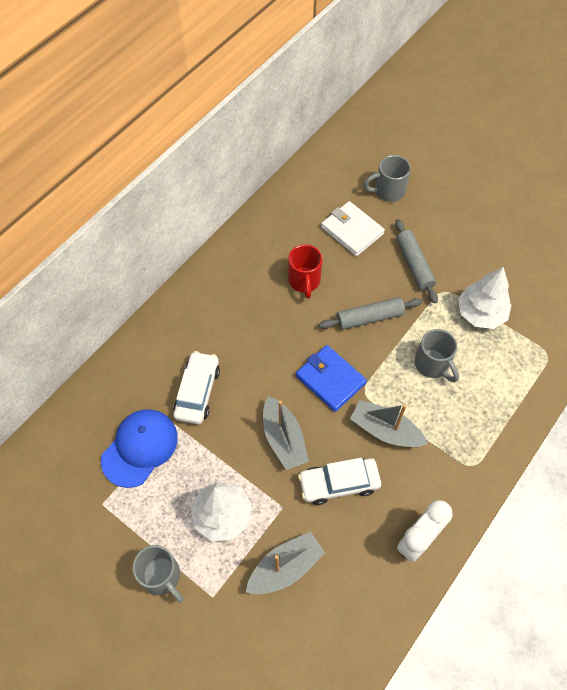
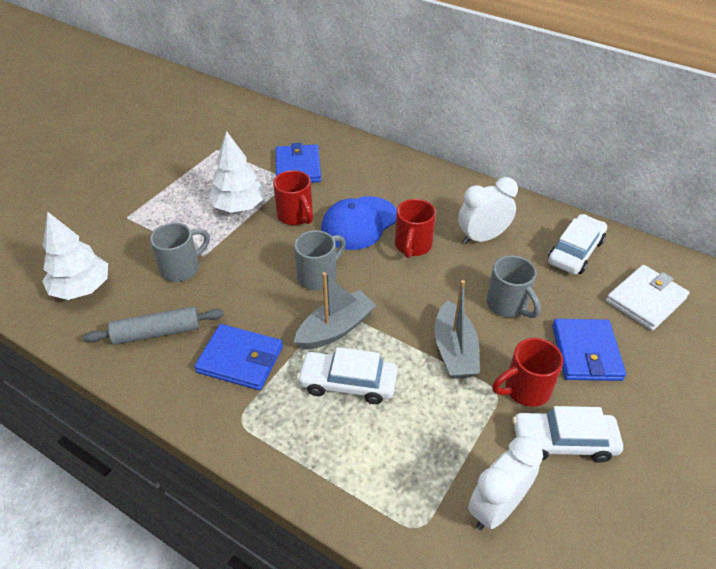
blue wallet: [296,345,367,412] = 1 -> [194,324,283,390] [276,143,321,183] [552,319,626,381] = 3
grey boat: [246,531,325,594] [263,396,309,470] [350,400,428,447] = 3 -> [294,272,377,350] [434,280,480,379] = 2
grey rolling pin: [319,297,422,330] [395,219,438,303] = 2 -> [83,306,224,345] = 1
red mug: [288,244,322,299] = 1 -> [273,170,313,225] [395,199,436,258] [492,338,563,407] = 3
white car: [173,351,220,424] [298,458,381,505] = 2 -> [297,347,397,404] [513,406,623,463] [548,214,607,275] = 3
white clock: [397,500,453,562] = 1 -> [458,177,518,244] [468,436,543,530] = 2

